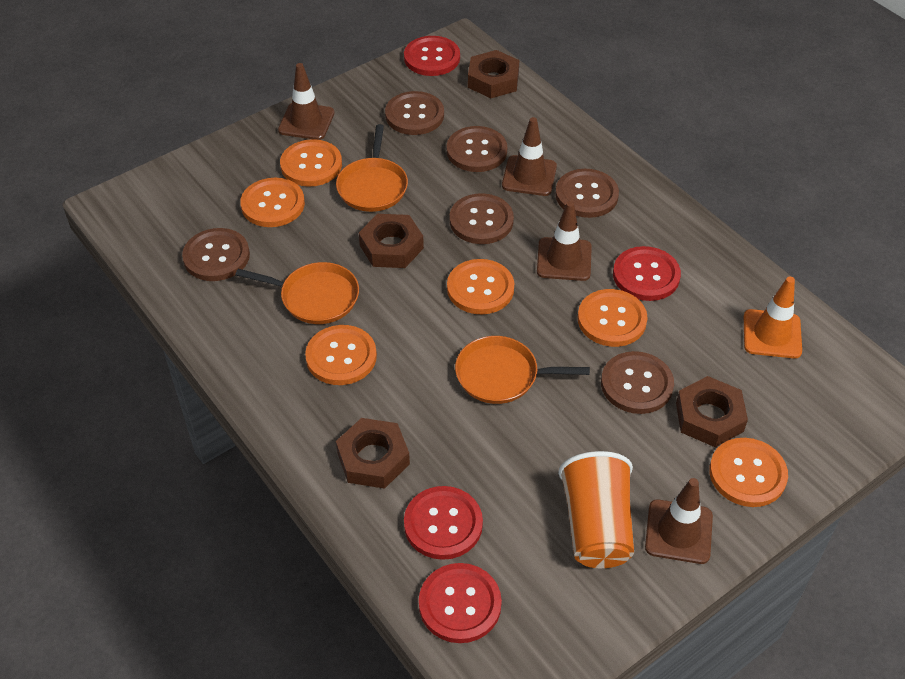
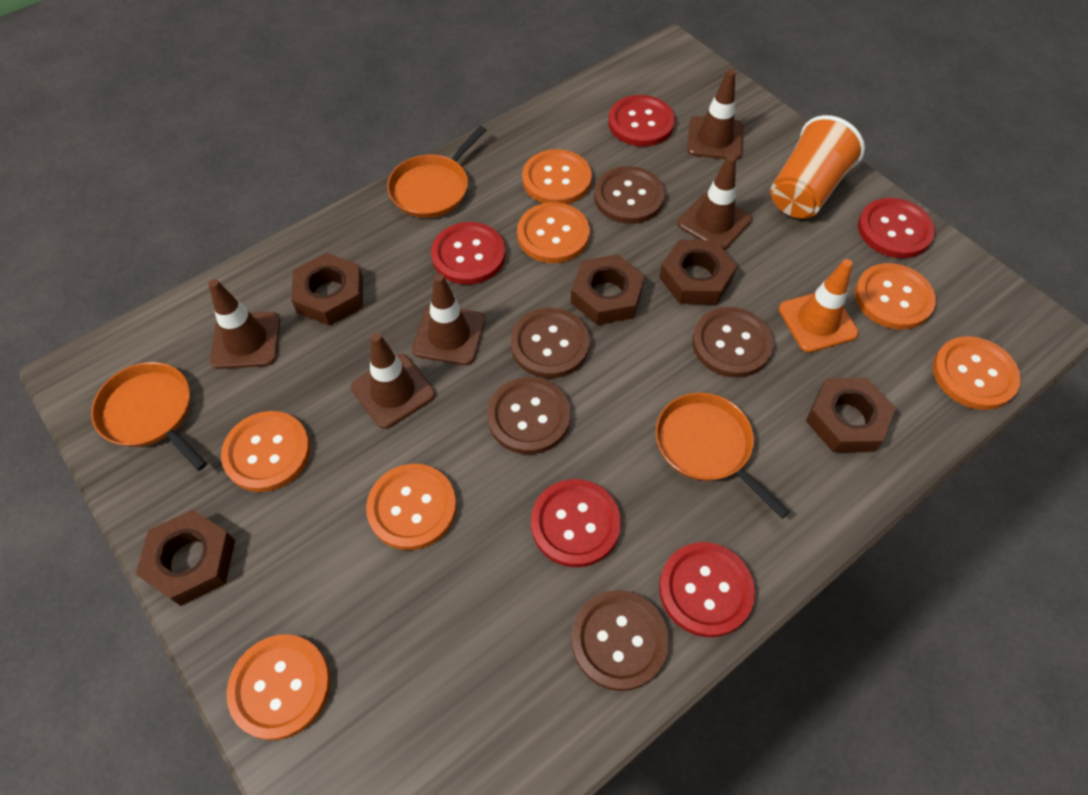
brown button: [182,228,250,281] [385,91,444,135] [447,126,507,172] [450,193,514,244] [555,169,619,218] [601,351,674,414] = 6 -> [487,377,571,454] [511,308,590,378] [571,590,669,691] [594,166,665,224] [692,307,773,378] = 5
brown nut: [336,418,410,489] [359,214,424,268] [468,50,520,98] [676,376,748,447] = 4 -> [136,510,235,606] [291,253,363,326] [571,254,645,325] [659,240,737,305] [806,378,896,453] = 5
brown traffic cone: [278,63,335,140] [502,117,557,196] [537,201,592,281] [645,478,713,564] = 4 -> [208,279,280,369] [351,333,435,429] [412,273,485,365] [678,155,752,250] [687,69,743,160] = 5
orange button: [240,178,305,227] [280,139,342,187] [305,325,377,385] [447,259,514,314] [578,289,648,347] [709,438,788,507] = 6 -> [221,411,310,492] [227,634,331,740] [366,464,457,550] [517,202,590,263] [522,149,592,204] [855,263,936,330] [933,336,1021,410] = 7
red button: [404,36,460,76] [404,486,483,560] [419,563,502,643] [613,246,681,301] = 4 -> [431,222,505,285] [531,479,621,567] [608,95,675,146] [659,542,755,637] [858,198,935,258] = 5

